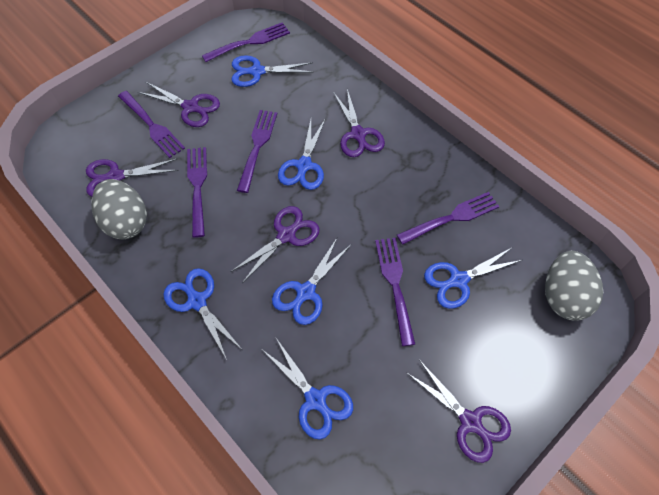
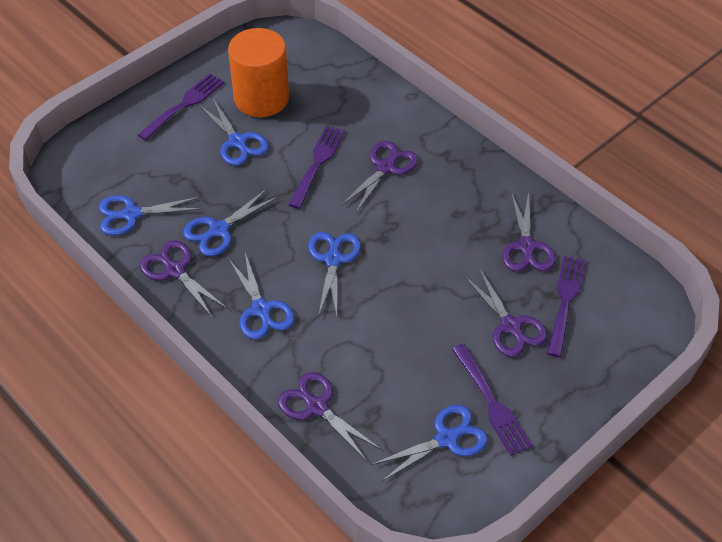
grey egg: [92,179,147,240] [545,251,603,321] = 2 -> none = 0
orange cylinder: none = 0 -> [228,28,289,117] = 1
purple fork: [118,91,185,158] [187,147,207,238] [202,22,290,62] [237,110,277,193] [375,238,415,346] [397,192,499,245] = 6 -> [138,73,224,141] [289,126,345,209] [452,344,533,456] [547,256,586,357] = 4

